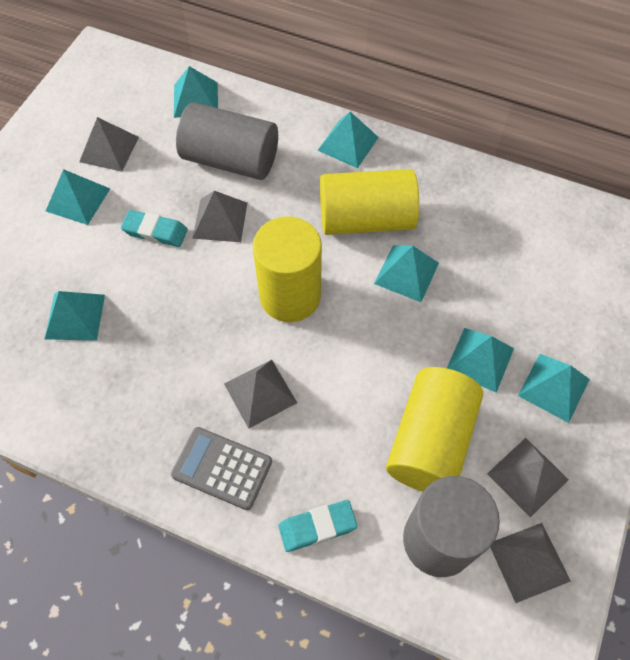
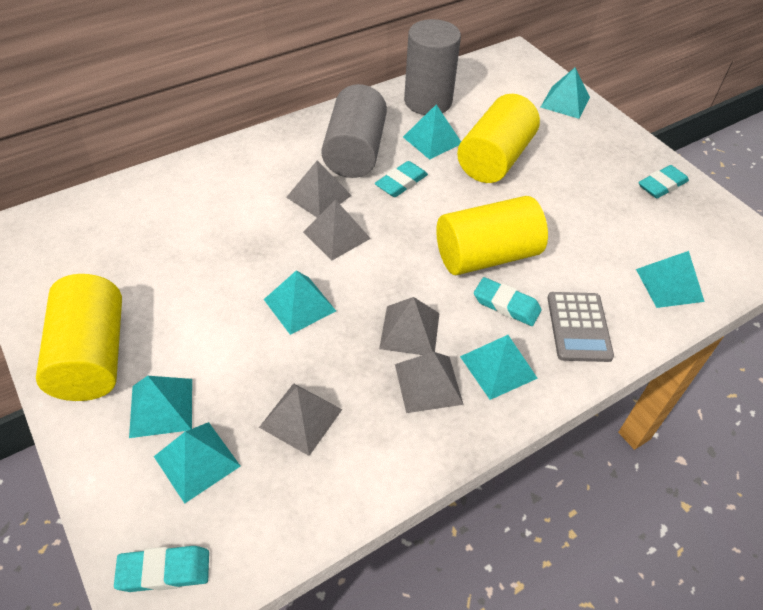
turquoise eraser: [121,210,188,247] [278,500,358,552] = 2 -> [114,546,209,592] [375,161,428,197] [474,277,542,326] [638,165,689,198] = 4

